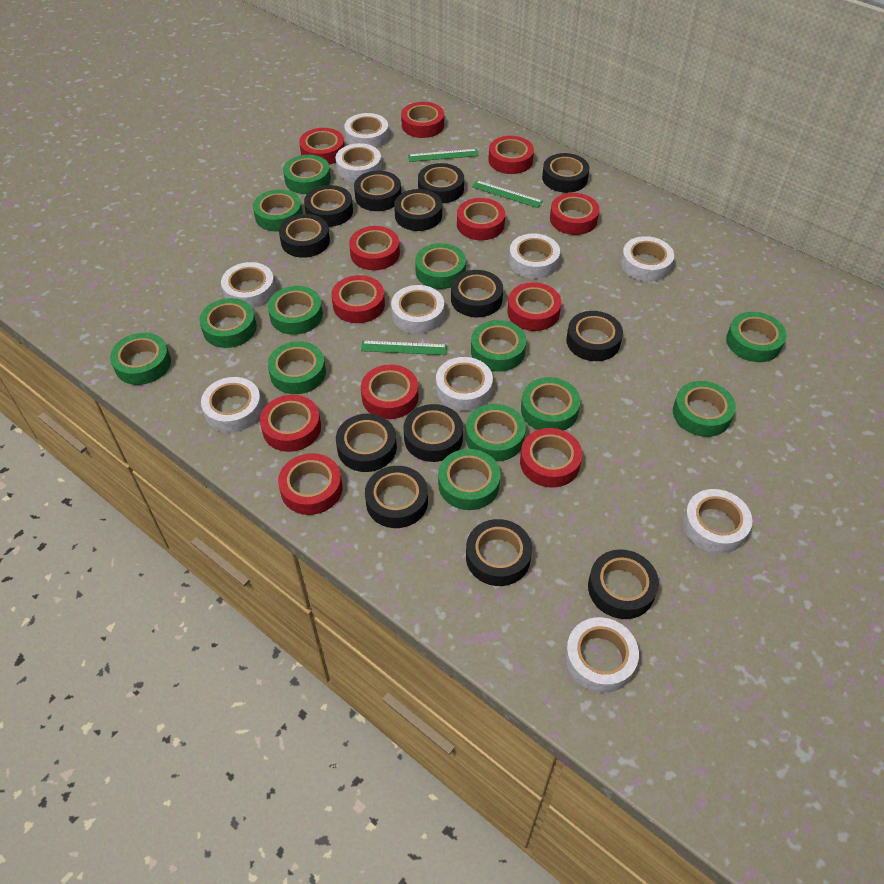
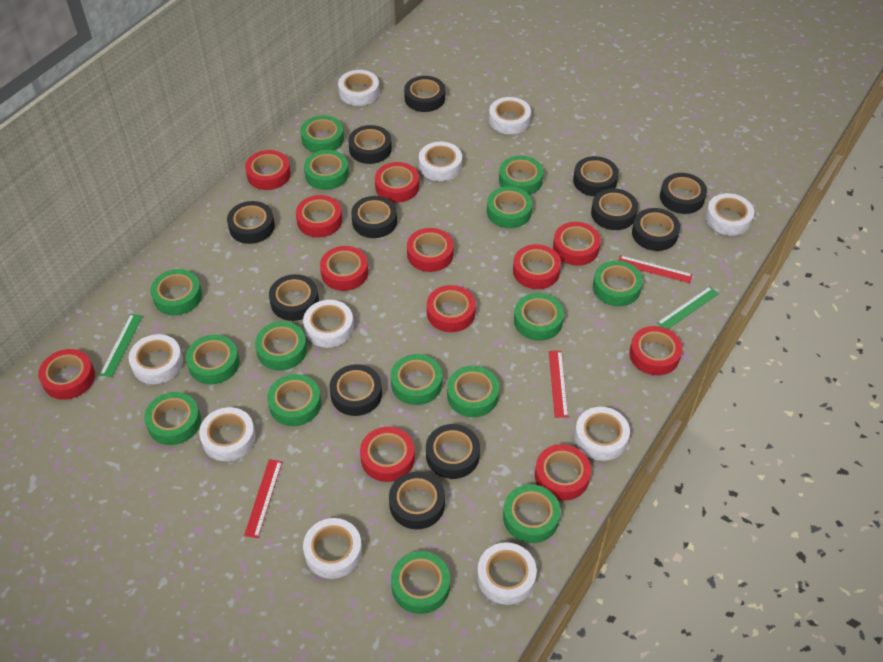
black tape: [279,214,330,258] [304,185,353,227] [336,414,397,472] [354,171,401,211] [365,466,428,528] [394,189,442,231] [403,404,463,462] [418,163,464,203] [451,270,503,317] [466,519,532,586] [542,153,590,193] [566,311,623,361] [588,549,659,619] = 13 -> [227,201,275,244] [269,274,319,321] [329,364,382,416] [348,125,392,164] [351,196,397,238] [389,472,445,529] [404,76,445,112] [426,424,480,479] [573,156,619,197] [591,188,638,230] [632,208,680,251] [660,173,707,214] = 12
green ruler: [361,341,447,355] [408,149,479,162] [472,180,543,208] = 3 -> [100,314,142,377] [657,286,719,329] = 2
green tape: [110,333,171,385] [199,298,257,348] [253,189,303,231] [268,286,323,335] [268,341,326,394] [283,155,331,194] [415,243,466,289] [438,449,500,510] [466,404,526,461] [471,320,526,371] [521,377,580,431] [673,381,736,437] [726,312,786,362] = 13 -> [144,392,201,445] [150,269,202,315] [186,335,240,384] [255,321,307,370] [267,374,321,426] [301,115,344,153] [304,150,349,190] [391,354,442,405] [391,551,450,614] [447,366,499,417] [487,186,532,228] [499,156,544,195] [503,484,561,543] [514,293,564,341] [593,261,643,306] = 15
red ruler: none = 0 -> [244,459,282,538] [549,351,568,418] [618,255,693,283] = 3

